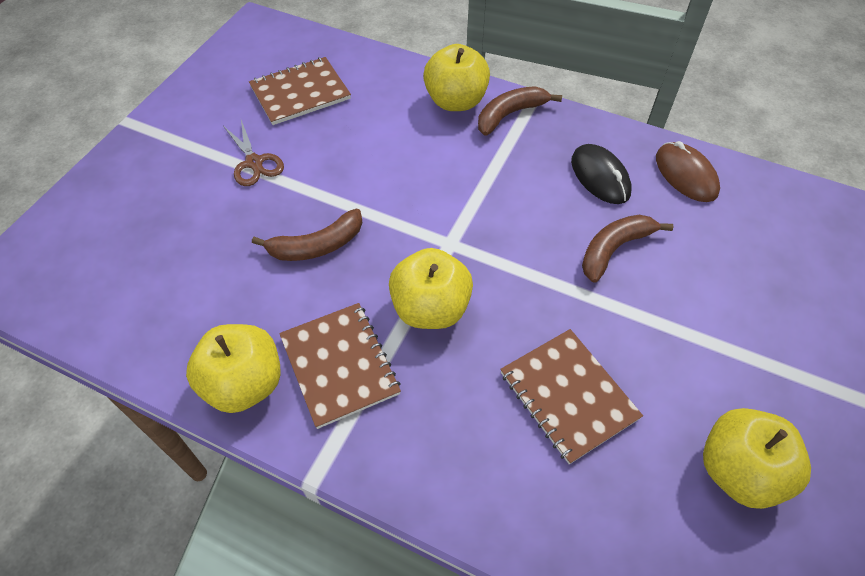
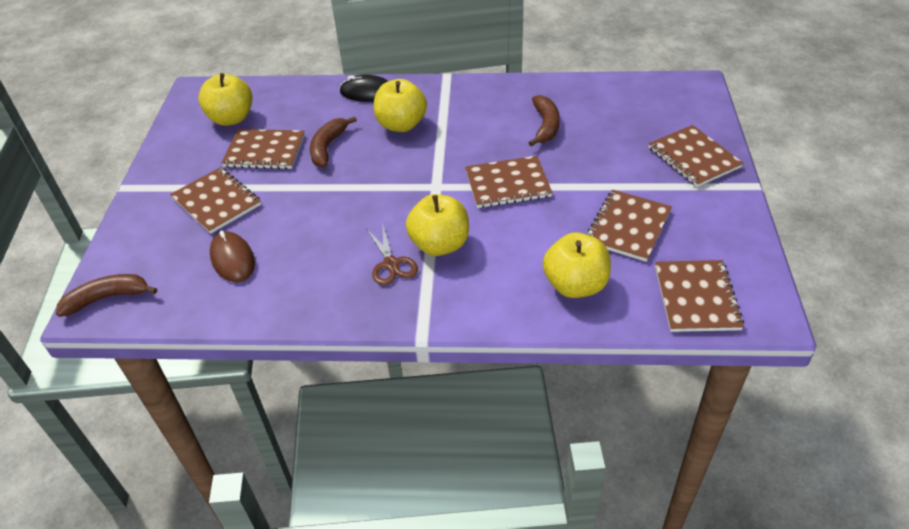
brown notebook: [249,57,351,125] [279,303,401,429] [500,329,643,464] = 3 -> [170,167,261,234] [221,129,305,169] [465,156,553,208] [586,190,672,262] [648,125,744,187] [655,260,744,332] = 6

